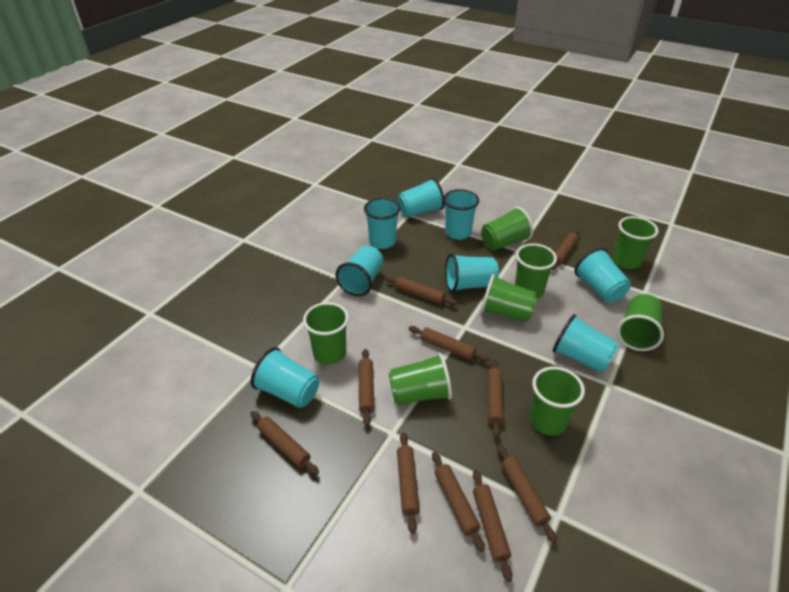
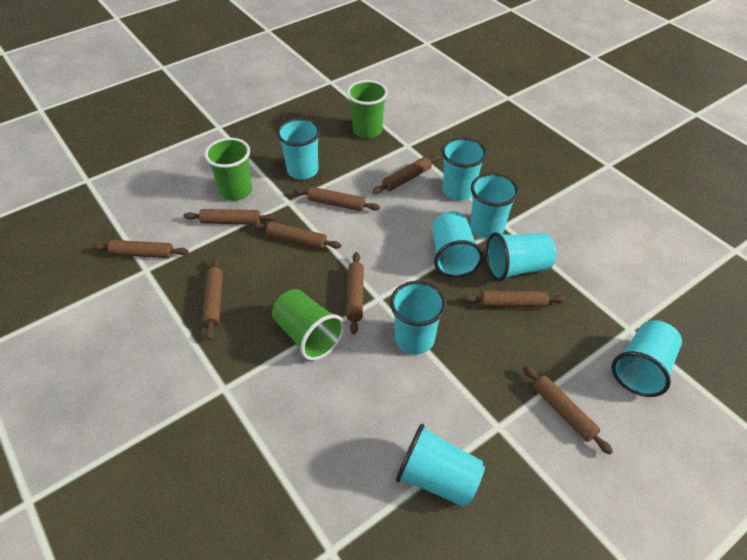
brown rolling pin: [250,411,319,475] [359,349,374,426] [385,276,458,305] [397,432,420,534] [409,326,490,362] [432,452,485,552] [473,470,513,582] [487,358,504,438] [497,444,557,543] [552,229,579,270] = 10 -> [93,240,189,258] [184,209,276,225] [202,257,223,340] [253,222,341,249] [294,187,380,211] [346,252,364,334] [373,155,440,194] [462,291,566,307] [523,365,613,455] = 9
green cup: [303,302,349,364] [389,353,452,405] [480,274,538,322] [481,207,533,250] [515,244,557,299] [530,367,585,435] [613,216,659,269] [617,294,664,351] = 8 -> [205,138,252,201] [272,289,345,361] [347,80,388,139] = 3

